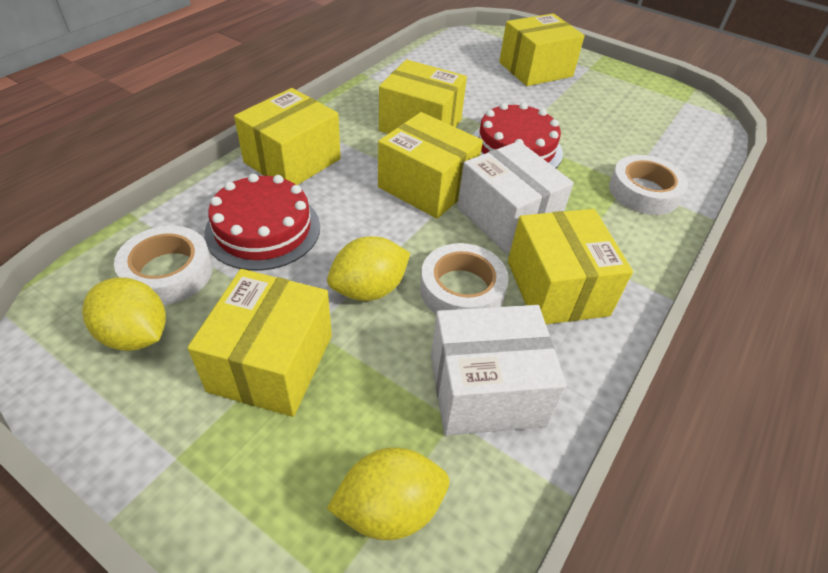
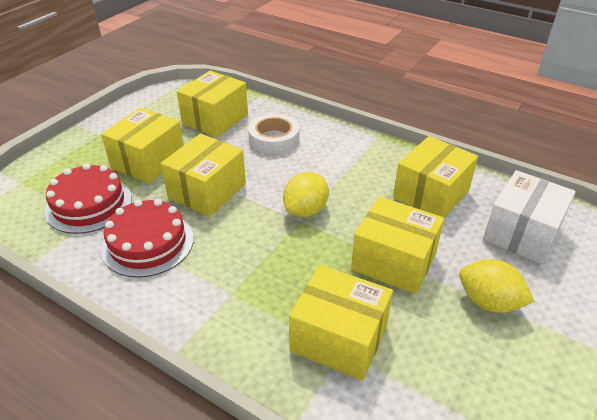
white box: [431,305,567,436] [457,141,574,253] = 2 -> [483,170,576,264] = 1
white tape: [114,226,213,305] [420,243,509,314] [609,155,688,215] = 3 -> [248,114,299,154] = 1
yellow lemon: [82,278,166,351] [327,236,410,301] [327,447,449,540] = 3 -> [283,172,329,217] [459,259,535,313] = 2

